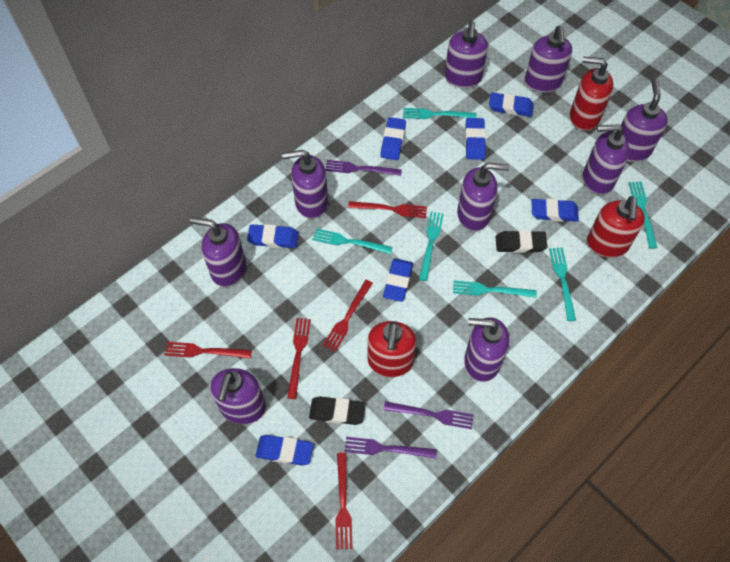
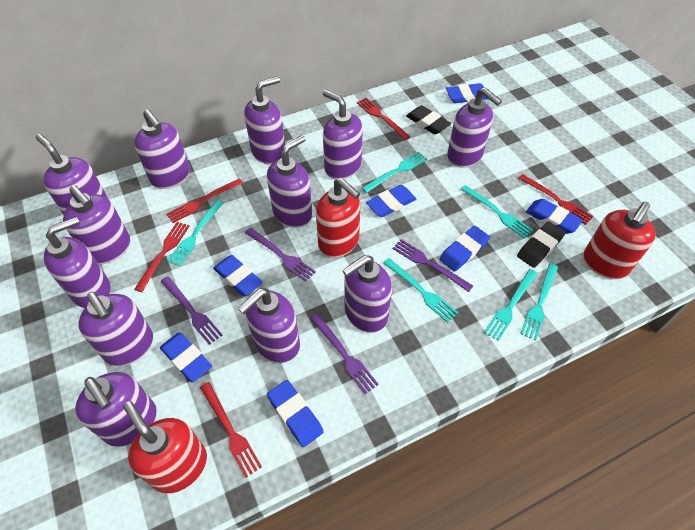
purple fork: [325,160,402,176] [344,437,437,459] [384,401,474,429] = 3 -> [160,276,222,345] [245,228,316,282] [311,314,379,394] [393,239,473,292] = 4
purple soap dispenser: [190,217,246,287] [210,368,266,424] [282,150,328,219] [445,21,488,88] [457,162,509,231] [464,317,509,382] [525,25,572,93] [583,124,629,195] [621,79,668,162] = 9 -> [36,134,108,215] [44,217,111,308] [63,185,130,264] [75,372,157,447] [78,292,153,366] [134,109,190,189] [238,288,300,363] [244,76,285,165] [267,135,312,228] [323,90,363,180] [342,255,392,333] [447,87,502,168] = 12

